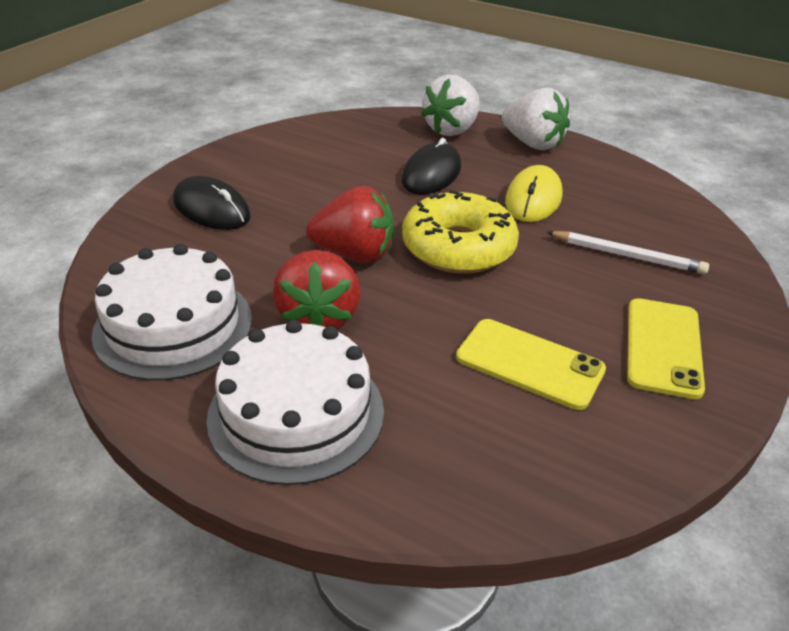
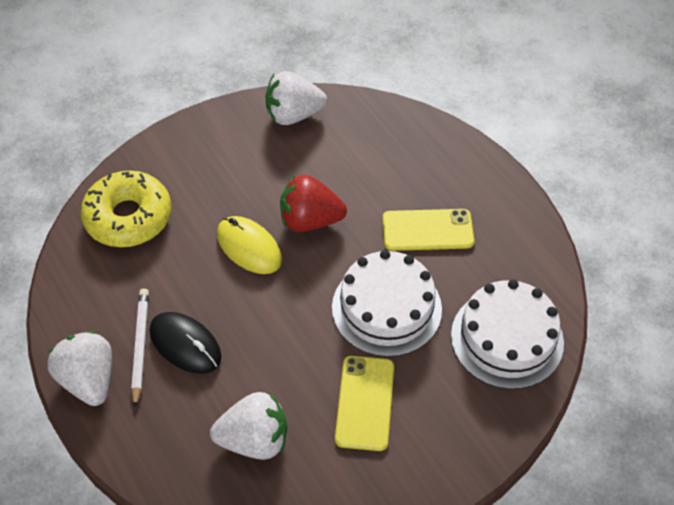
black mouse: [173,176,251,230] [402,138,461,195] = 2 -> [150,312,222,374] = 1
red strawberry: [273,250,360,329] [306,186,394,263] = 2 -> [280,175,347,232] = 1
white strawberry: [421,75,480,136] [502,87,570,150] = 2 -> [48,331,112,406] [210,392,287,460] [265,71,327,125] = 3

